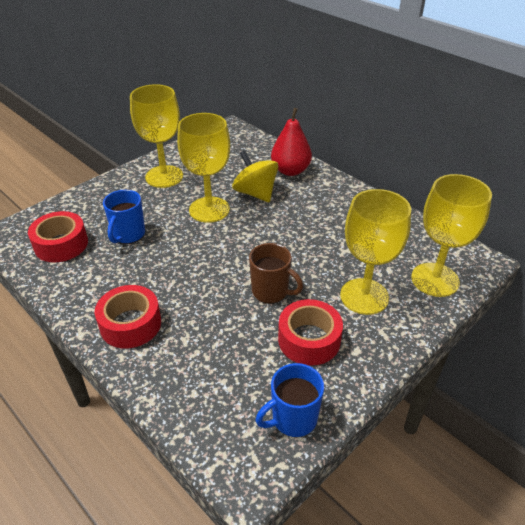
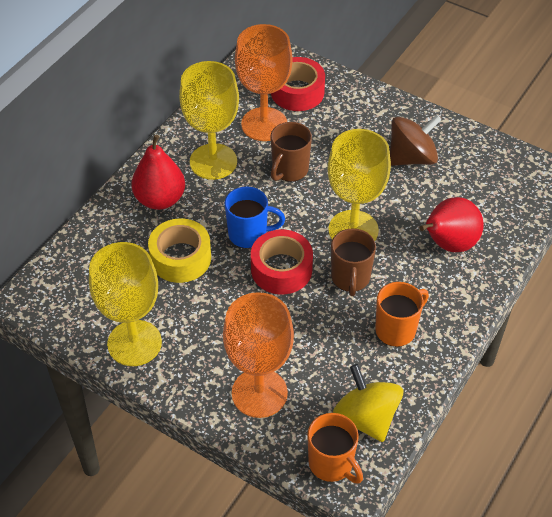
blue mug: [103,190,145,244] [255,363,324,437] = 2 -> [225,187,285,249] = 1
brown mug: [249,243,303,304] = 1 -> [270,122,312,182] [331,228,376,296] = 2
brown spinning top: none = 0 -> [390,115,442,166] = 1
orange goblet: none = 0 -> [223,292,294,418] [235,24,293,141] = 2
orange mug: none = 0 -> [307,413,363,484] [375,282,429,347] = 2
red pear: [271,108,312,176] = 1 -> [131,135,185,210] [419,197,484,252] = 2
red tape: [28,211,88,263] [95,285,161,348] [278,299,343,366] = 3 -> [251,230,313,294] [271,57,325,111] = 2
yellow goblet: [130,84,183,188] [177,113,230,223] [340,189,411,315] [411,174,492,297] = 4 -> [89,242,162,366] [179,61,239,180] [327,129,391,241] = 3
yellow tape: none = 0 -> [148,218,211,283] = 1

